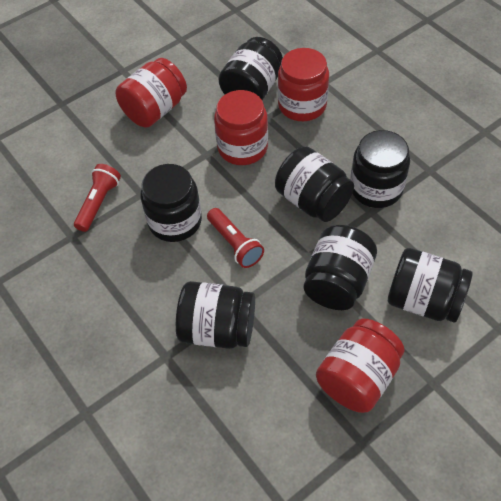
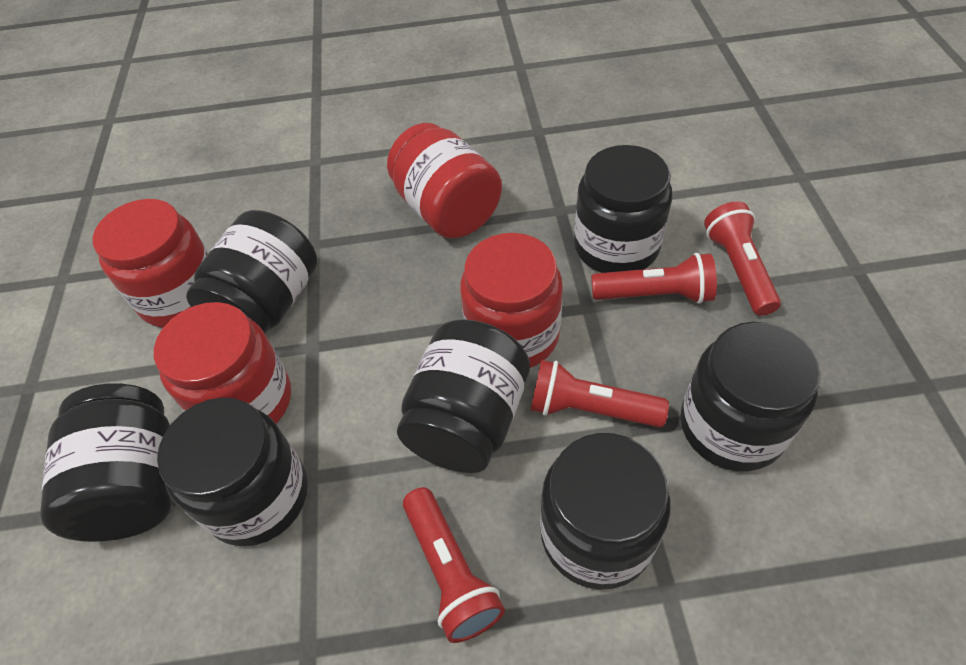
red flashlight: [74,164,121,232] [207,208,264,268] = 2 -> [403,487,505,643] [531,360,669,427] [591,253,717,304] [704,201,781,316] = 4

